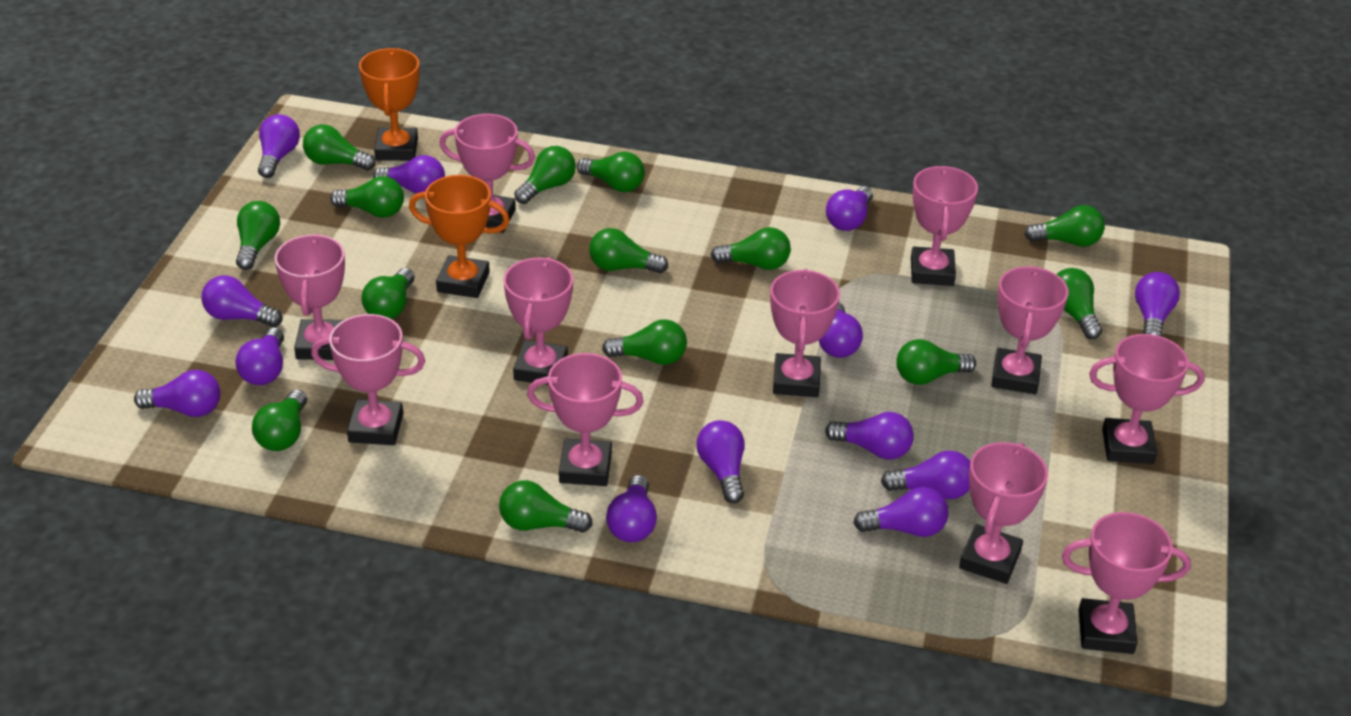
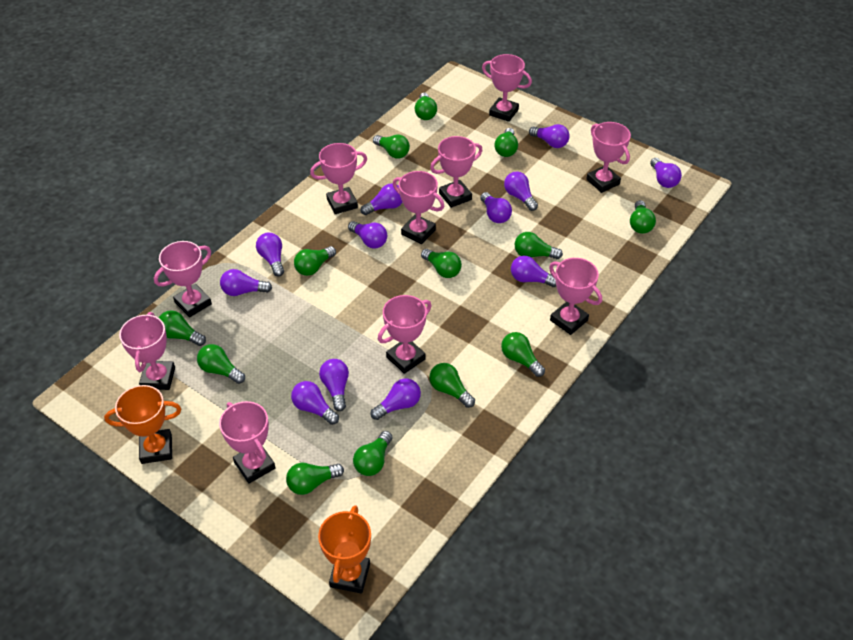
green light bulb: [236,201,280,270] [252,390,307,451] [303,124,376,170] [330,176,404,218] [361,268,415,319] [499,480,593,533] [514,146,576,204] [577,152,645,192] [589,228,668,273] [602,319,687,365] [710,227,791,270] [896,339,976,385] [1024,205,1105,247] [1056,268,1102,339] = 14 -> [158,310,206,346] [197,344,245,384] [286,463,344,495] [294,246,336,276] [353,431,393,476] [373,135,410,159] [414,93,437,120] [421,249,462,278] [429,363,475,408] [494,128,518,157] [501,332,545,377] [515,232,563,259] [630,200,656,234] = 13
pink trophy: [275,234,345,360] [311,314,425,445] [439,114,535,233] [503,257,573,385] [527,353,644,486] [770,269,840,397] [911,166,978,286] [959,442,1048,584] [991,266,1069,394] [1062,512,1191,654] [1089,334,1205,464] = 11 -> [119,312,175,390] [154,241,212,318] [219,401,276,484] [310,143,367,214] [378,295,432,374] [393,171,444,244] [430,136,483,208] [482,54,532,122] [549,258,602,335] [586,122,631,193] = 10
purple light bulb: [134,370,220,417] [201,275,283,327] [236,327,284,385] [258,114,300,178] [373,155,445,194] [606,475,657,542] [696,420,744,503] [818,303,863,358] [825,412,914,460] [826,186,873,231] [853,487,949,537] [881,451,970,499] [1135,272,1180,337] = 13 -> [220,269,272,296] [256,233,284,277] [291,381,339,425] [319,359,349,411] [348,221,387,248] [361,183,402,215] [370,378,421,420] [480,192,512,223] [504,172,538,211] [511,256,556,287] [529,124,570,148] [650,158,682,188] = 12

